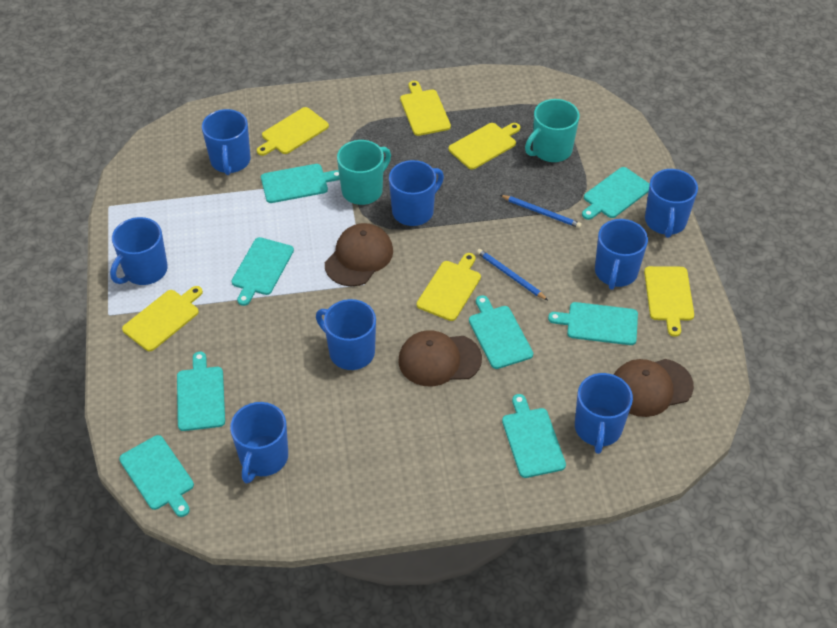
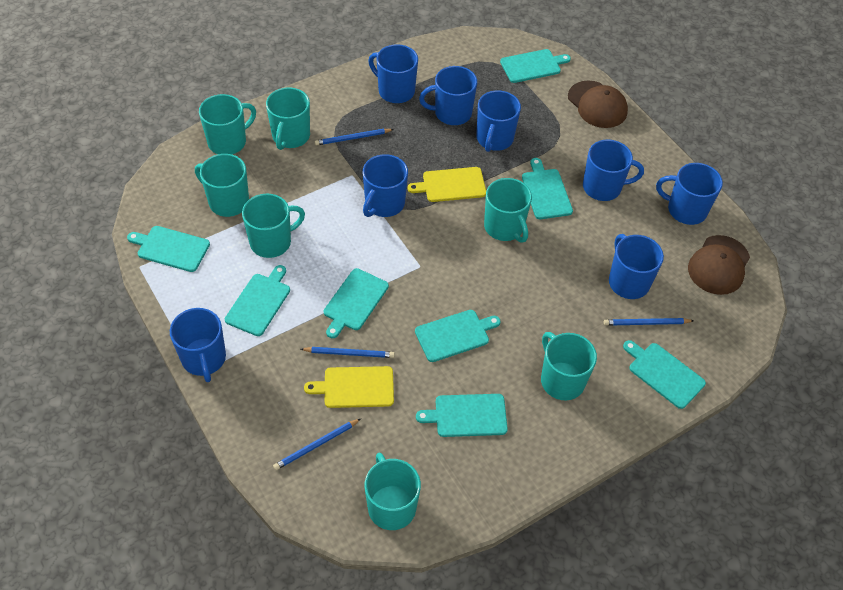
blue pencil: [477,249,548,300] [500,195,582,228] = 2 -> [273,419,360,470] [301,347,395,358] [315,129,394,146] [604,318,694,326] = 4
brown cap: [325,223,393,286] [398,330,482,386] [614,359,694,417] = 3 -> [568,81,628,128] [688,235,750,295] = 2
turquoise mug: [337,140,391,205] [525,99,579,162] = 2 -> [195,154,249,217] [199,94,256,154] [242,194,305,258] [266,87,310,150] [364,452,421,530] [484,178,532,243] [541,332,597,400] = 7
yellow cutting board: [122,286,203,351] [257,107,329,156] [400,81,451,136] [417,253,481,321] [448,123,520,170] [644,266,694,337] = 6 -> [304,366,394,408] [408,167,486,202] = 2

